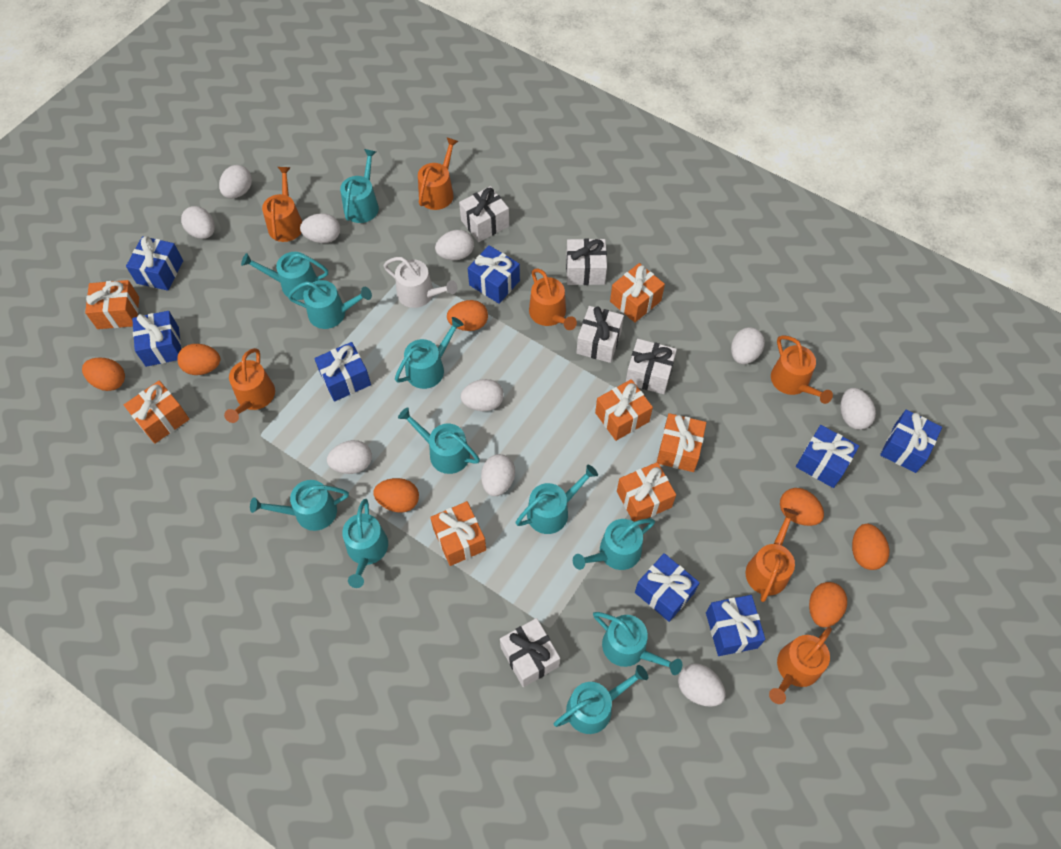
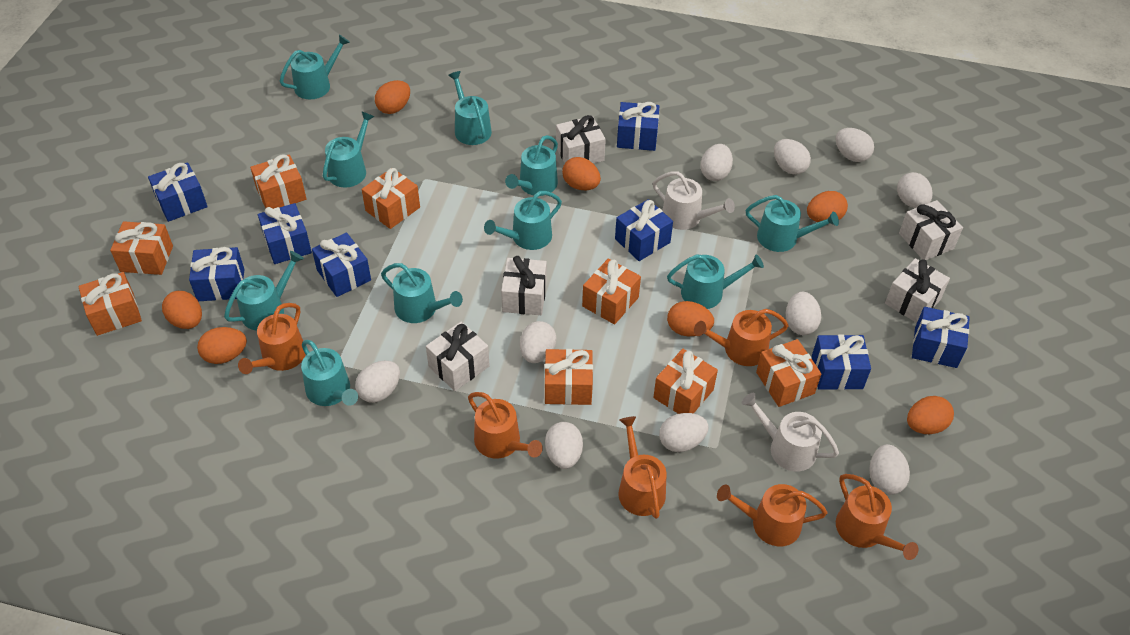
orange gift: [85,280,139,329] [124,381,189,444] [430,501,486,566] [595,379,653,441] [610,263,665,323] [617,462,676,522] [657,413,706,472] = 7 -> [78,272,142,336] [110,221,173,275] [250,154,306,209] [362,168,420,229] [545,349,593,405] [582,259,641,325] [653,349,718,414] [756,339,821,407] = 8
orange watering can: [224,348,275,423] [262,167,302,242] [418,137,458,210] [529,268,577,330] [745,508,798,602] [769,627,832,704] [771,335,833,404] = 7 -> [238,303,306,374] [468,392,543,459] [618,416,667,519] [694,309,789,366] [717,484,827,546] [836,474,919,560] = 6
turquoise watering can: [241,252,328,300] [250,480,349,531] [288,280,372,329] [340,149,379,223] [342,499,388,588] [395,317,464,389] [398,407,480,474] [516,465,598,534] [553,665,648,734] [573,519,655,570] [593,612,682,675] = 11 -> [224,251,304,331] [280,35,350,99] [301,340,358,406] [323,111,375,188] [381,263,463,323] [448,71,492,145] [484,191,562,250] [505,135,558,196] [667,254,764,309] [746,195,839,252] = 10
white watering can: [383,257,458,308] = 1 -> [653,171,735,230] [742,393,839,472] = 2

